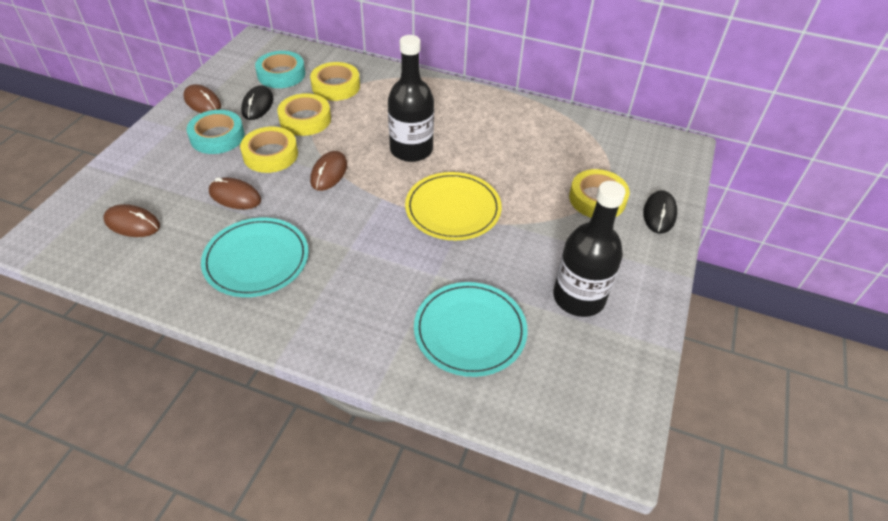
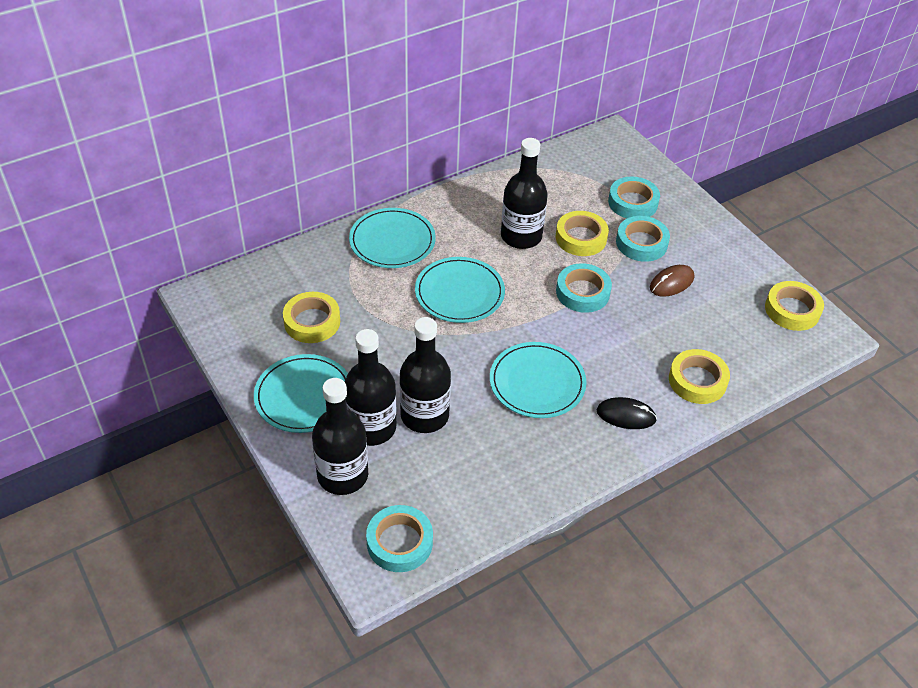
black bottle: [388,35,434,162] [553,181,626,317] = 2 -> [312,378,368,495] [345,329,396,446] [399,317,451,433] [501,138,547,249] = 4
black mouse: [241,85,274,120] [643,190,677,234] = 2 -> [596,397,657,429] = 1
brown mouse: [104,204,160,237] [183,84,221,113] [209,177,261,209] [310,151,347,191] = 4 -> [650,265,694,297] = 1
turquoise plate: [201,218,309,297] [414,282,528,377] = 2 -> [254,354,348,433] [349,208,436,268] [415,257,505,323] [490,342,586,418] = 4
turquoise tape: [186,110,245,154] [255,51,305,88] = 2 -> [366,505,433,572] [556,263,612,313] [608,177,660,218] [616,216,670,262] = 4
yellow plate: [405,172,502,240] = 1 -> none = 0

